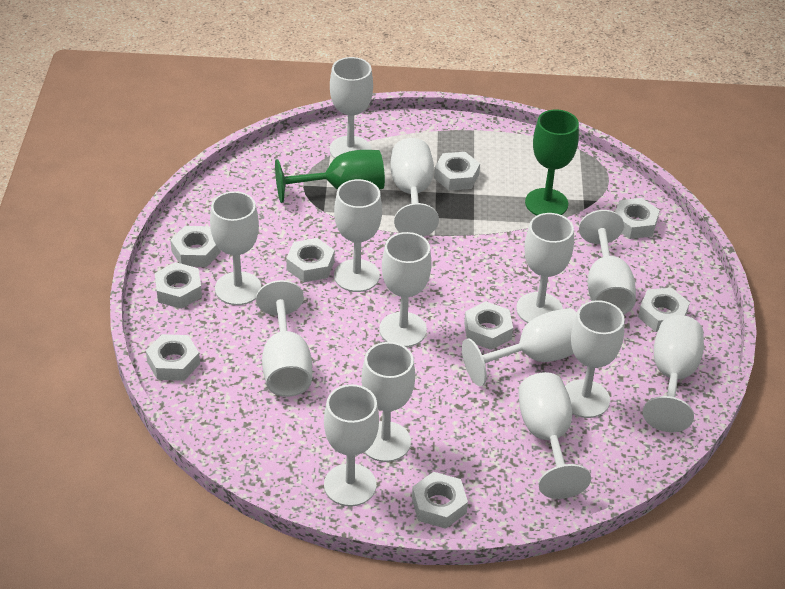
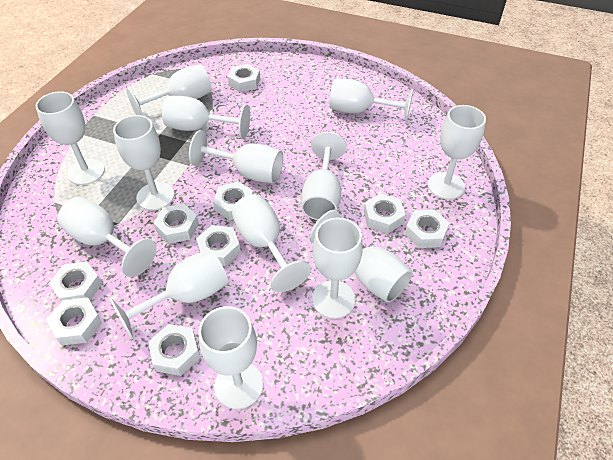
green goblet: [275,150,385,203] [525,109,579,215] = 2 -> none = 0

